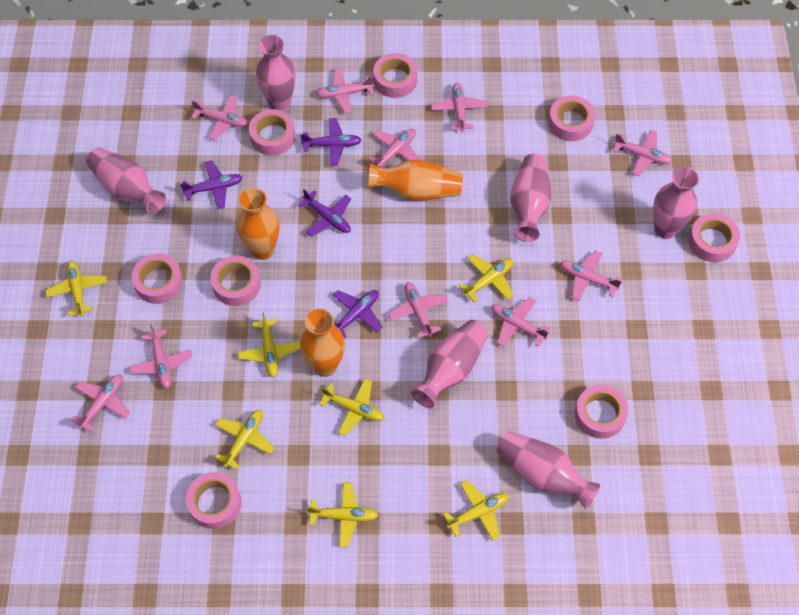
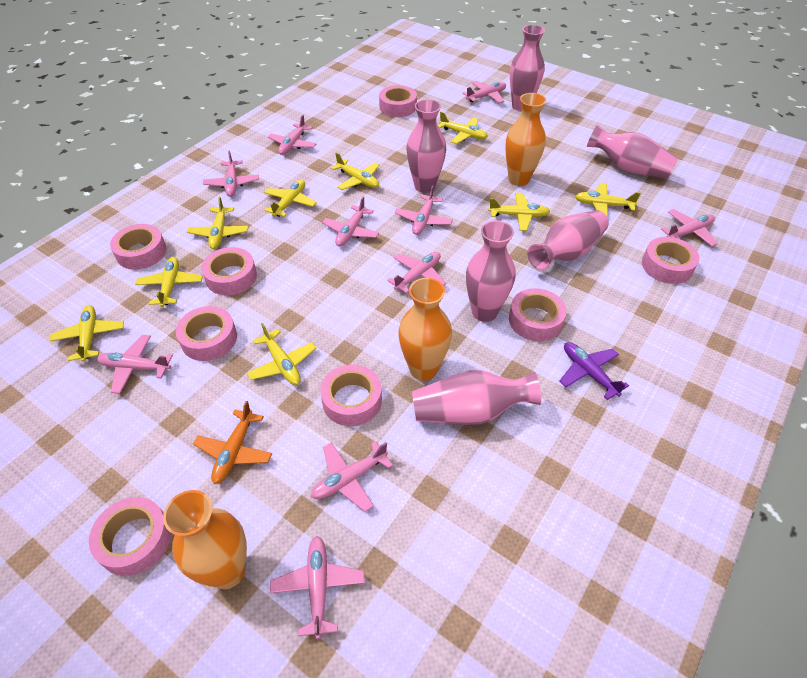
orange plane: none = 0 -> [193,401,272,484] = 1
purple plane: [180,160,243,210] [298,189,351,237] [300,118,362,166] [333,290,383,339] = 4 -> [559,342,629,400] = 1
yellow plane: [45,261,107,316] [215,410,274,470] [238,312,300,378] [307,482,378,547] [319,379,384,436] [443,480,509,541] [459,254,514,302] = 7 -> [50,305,124,362] [135,257,203,307] [187,197,249,249] [247,323,316,385] [264,180,317,217] [331,152,380,190] [438,112,488,144] [488,193,550,231] [575,183,641,218] = 9

